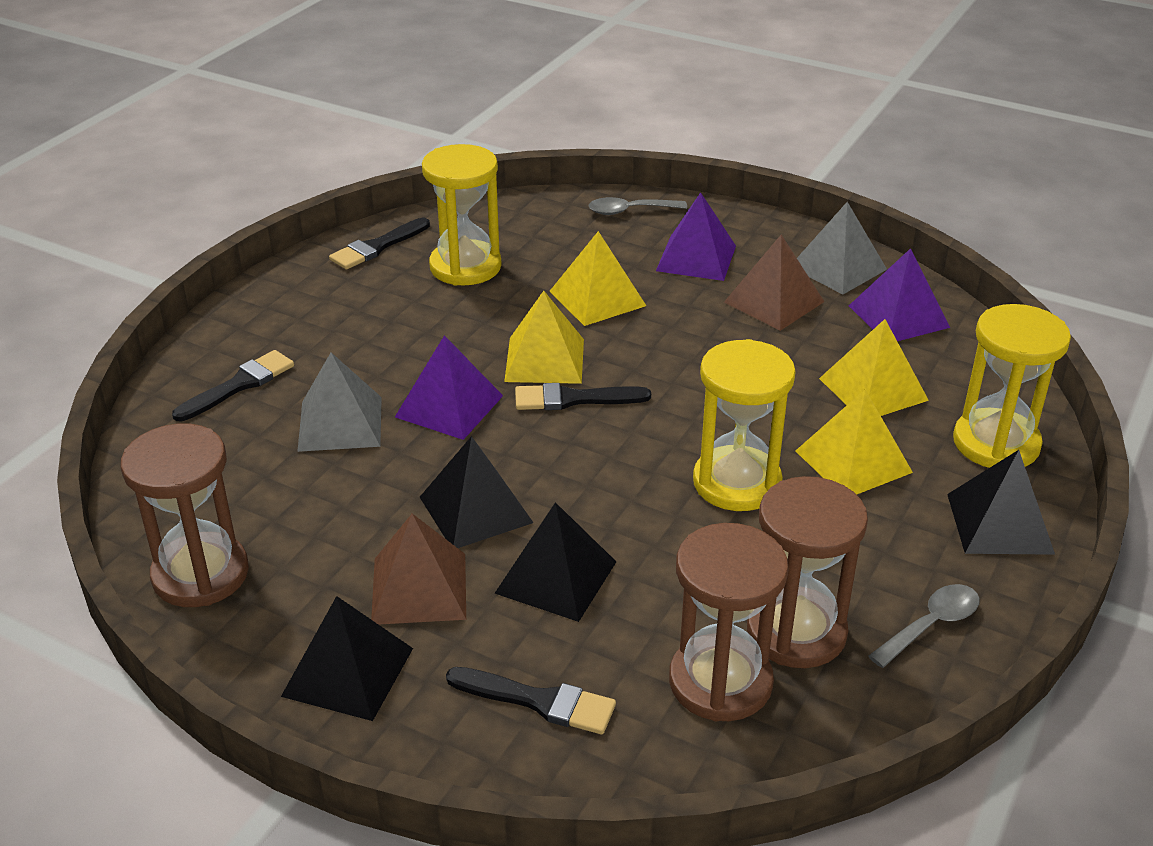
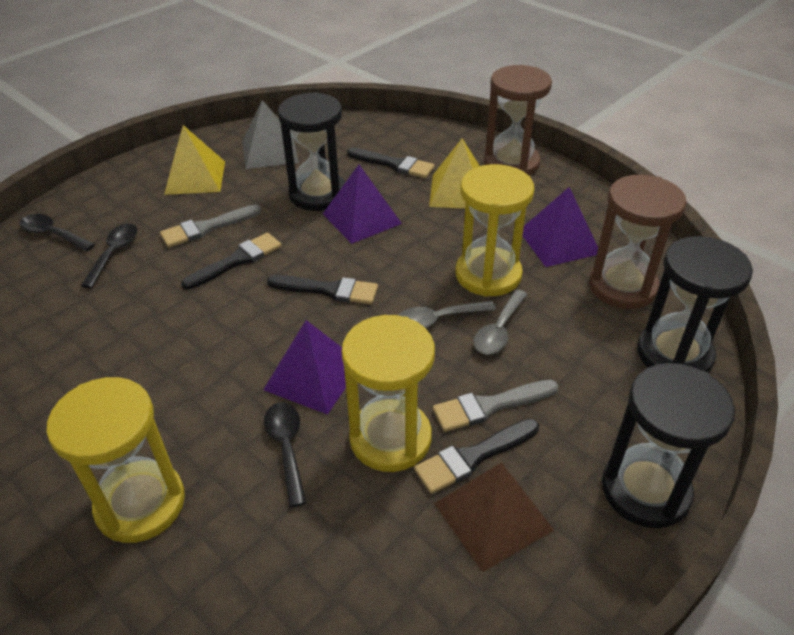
black hourglass: none = 0 -> [278,92,345,211] [602,363,735,528] [637,236,753,373] = 3
black pyramid: [281,596,413,721] [420,436,533,548] [495,502,616,622] [947,450,1055,555] = 4 -> none = 0
black spoon: none = 0 -> [20,214,95,251] [81,223,137,288] [264,402,306,507] = 3
brown hourglass: [121,423,249,607] [669,523,789,721] [747,476,868,668] = 3 -> [484,65,552,176] [589,175,687,309] = 2
brown pyramid: [371,514,466,625] [724,234,824,331] = 2 -> [434,462,554,572] = 1
grey brush: none = 0 -> [160,205,261,247] [433,380,559,432] = 2
grey pyramid: [297,353,382,452] [797,202,887,295] = 2 -> [242,100,299,169] = 1
yellow pyramid: [504,291,584,384] [549,231,646,326] [796,389,913,495] [819,319,929,416] = 4 -> [164,125,225,195] [429,139,480,209] = 2

